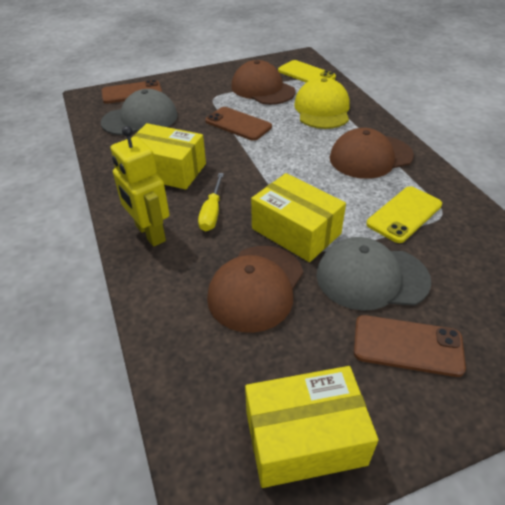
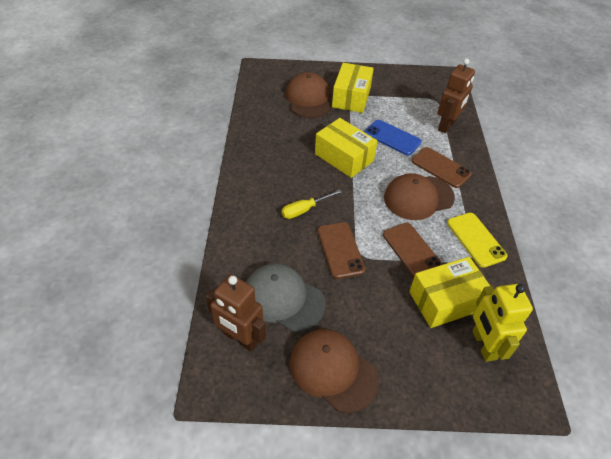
blue phone: none = 0 -> [365,120,422,155] = 1
brown robot: none = 0 -> [206,274,266,351] [437,58,475,133] = 2
grey cap: [101,89,178,135] [316,237,431,311] = 2 -> [246,264,326,332] = 1
yellow cap: [294,77,349,129] = 1 -> none = 0
yellow phone: [278,60,336,83] [366,186,442,243] = 2 -> [447,213,508,268] = 1

